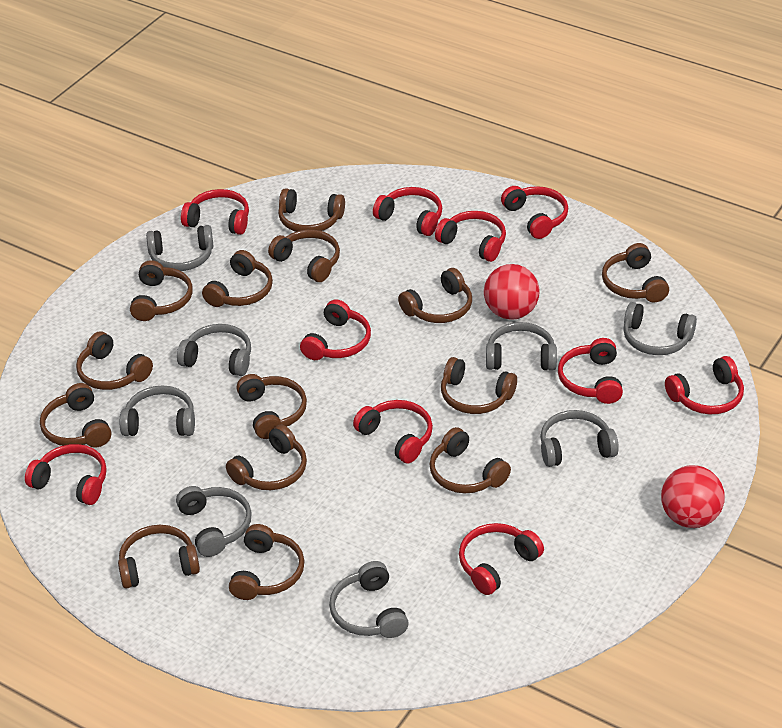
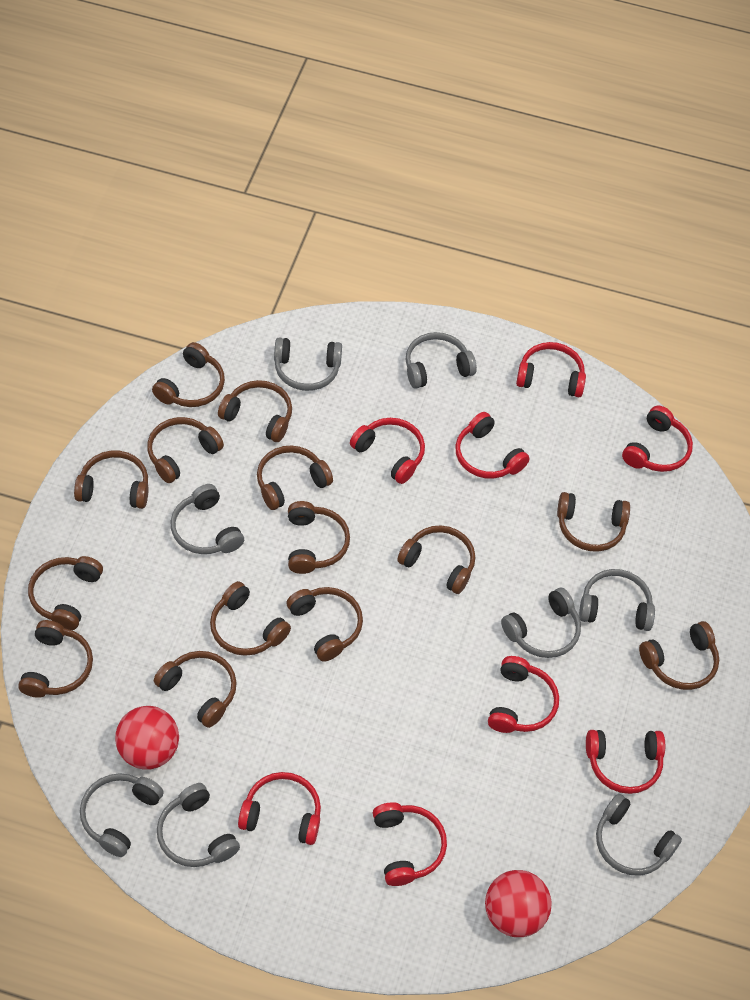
red headphones: [25,444,107,505] [181,189,249,235] [300,299,371,360] [353,400,433,463] [373,187,442,236] [435,211,506,262] [459,523,544,595] [501,186,568,239] [558,338,623,404] [665,356,744,414] = 10 -> [238,772,321,845] [350,418,425,484] [373,802,447,886] [455,412,530,479] [488,656,559,733] [516,342,586,397] [586,730,665,794] [622,406,693,472] = 8

